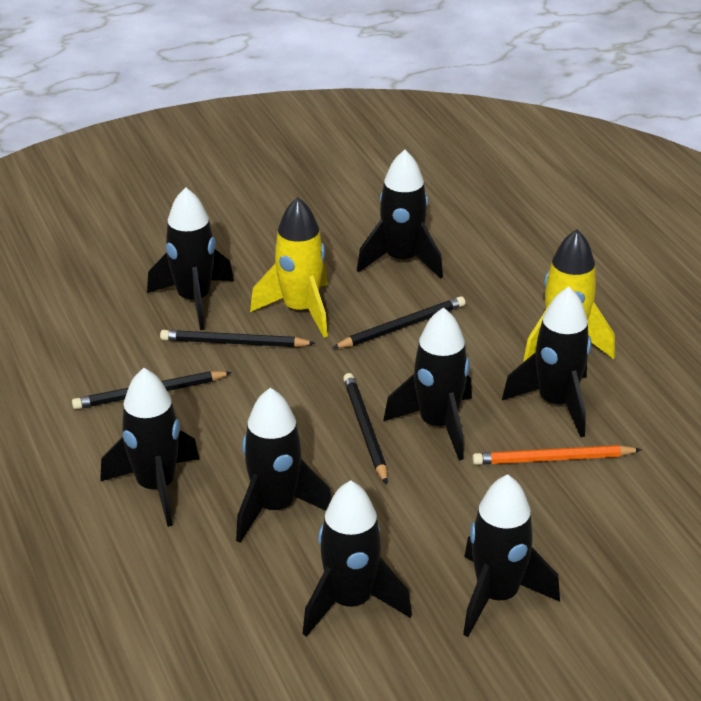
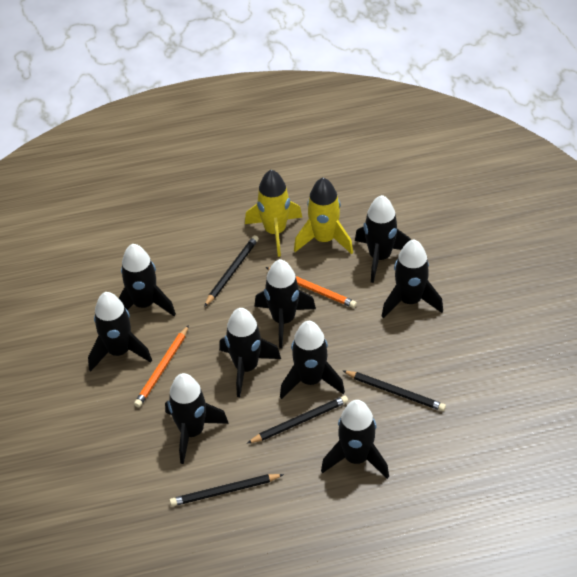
black rocket: [100,368,199,527] [147,187,234,330] [236,388,332,543] [302,480,412,637] [357,150,443,279] [383,307,472,461] [463,474,560,637] [502,287,591,437] = 8 -> [88,292,152,372] [118,244,176,316] [165,373,229,464] [219,308,281,397] [255,259,316,349] [280,321,345,399] [321,400,389,479] [355,195,411,283] [381,239,443,318] = 9
orange pencil: [472,445,642,465] = 1 -> [134,325,189,407] [266,267,357,308] = 2

